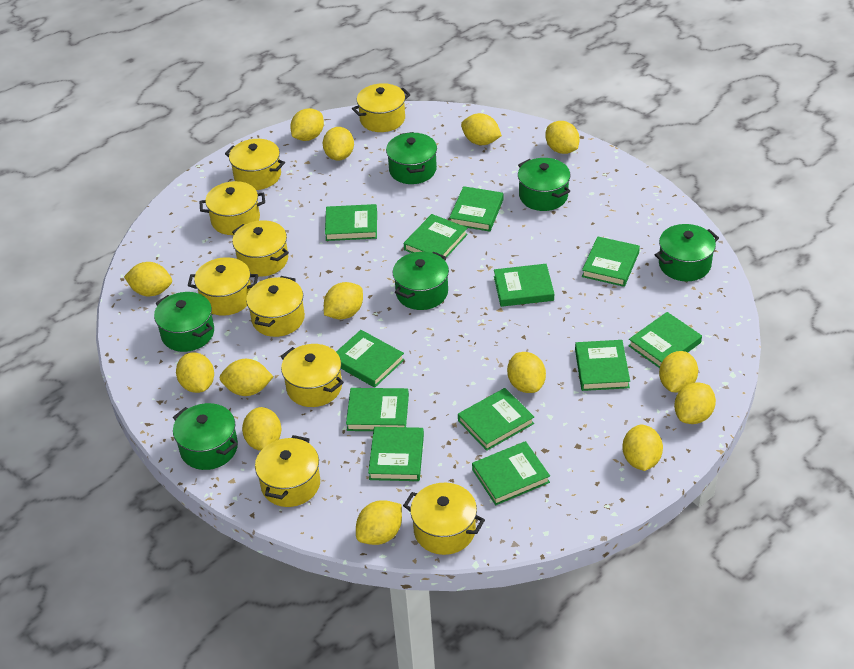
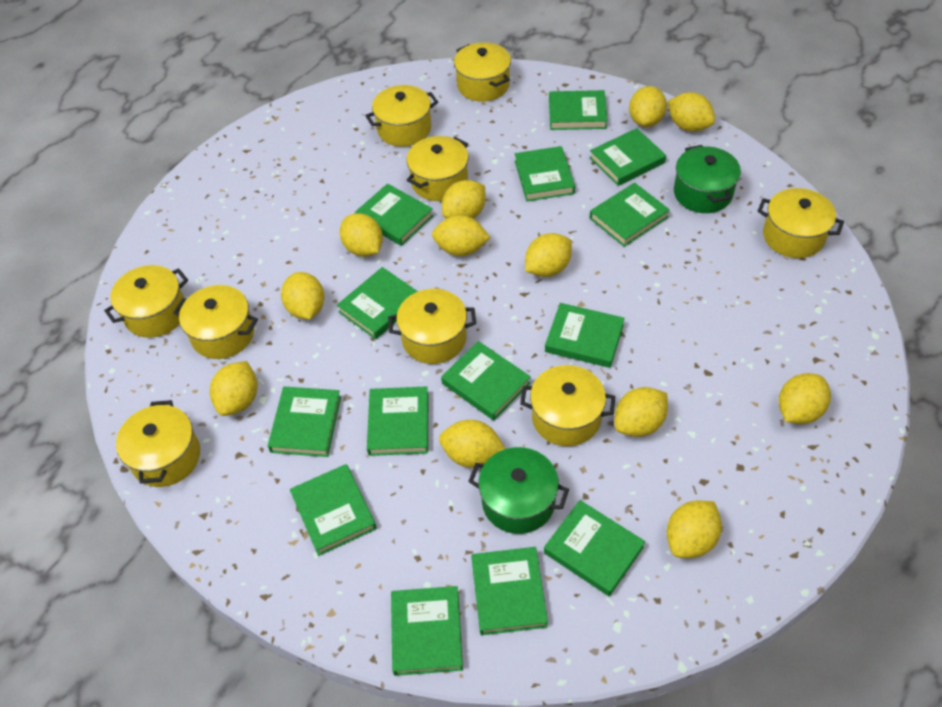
green book: [325,204,377,241] [336,330,404,388] [346,388,409,431] [368,427,424,481] [404,214,468,257] [449,186,504,232] [458,388,534,451] [472,441,550,505] [494,264,554,307] [575,340,630,391] [582,236,640,287] [628,312,702,368] = 12 -> [268,387,341,457] [290,464,376,556] [337,267,418,339] [355,183,433,246] [367,387,428,456] [391,586,463,676] [441,341,531,420] [471,547,548,635] [515,146,575,201] [544,500,645,596] [545,303,625,368] [549,90,608,130] [590,128,666,186] [590,183,670,247] = 14
green pot: [154,292,214,352] [173,403,238,470] [386,132,437,184] [393,252,449,310] [518,158,570,211] [655,224,719,281] = 6 -> [468,447,569,534] [674,145,741,213] = 2
yellow lemon: [124,262,172,296] [176,353,214,393] [220,359,273,396] [242,407,281,451] [290,108,324,141] [323,127,354,161] [324,282,363,320] [356,500,402,545] [461,113,502,145] [507,352,546,393] [545,121,580,154] [622,425,663,471] [659,351,698,393] [674,382,716,424] = 14 -> [210,361,257,416] [281,272,324,320] [340,213,383,257] [432,215,491,256] [439,420,505,468] [442,180,486,219] [525,233,572,277] [615,387,668,437] [629,86,667,127] [667,92,715,132] [667,501,722,558] [779,373,831,424] = 12

